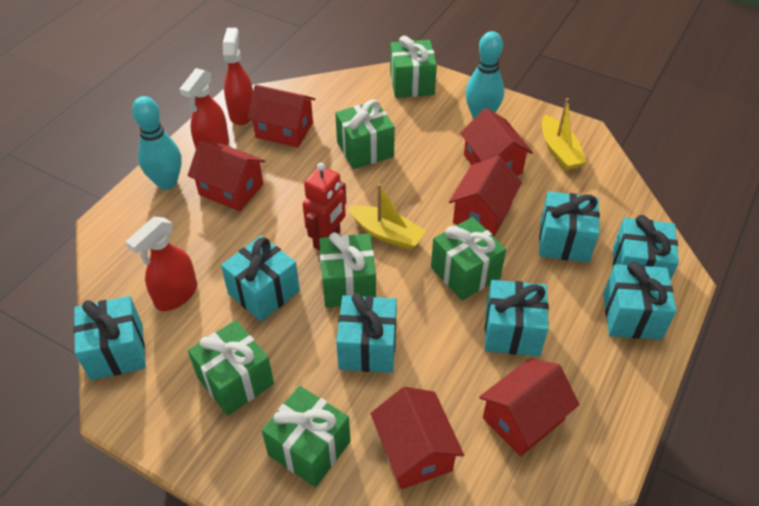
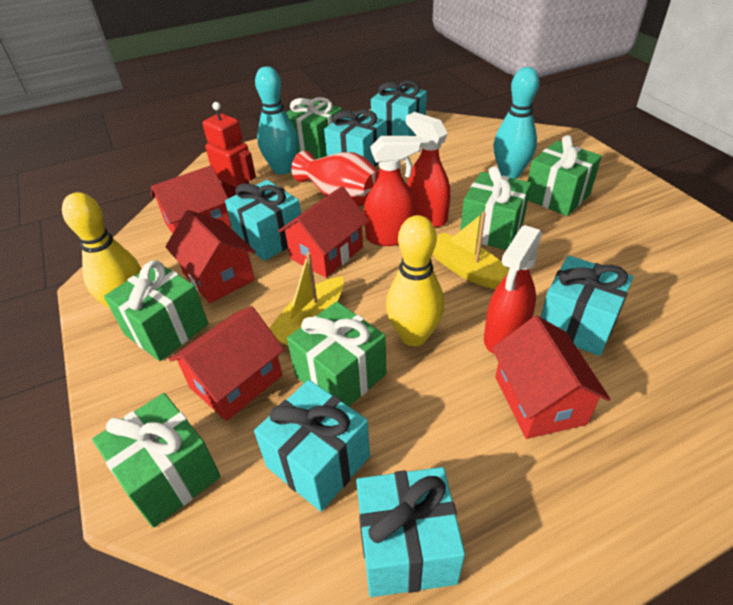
red house: [187,141,265,211] [247,85,316,148] [370,387,464,489] [449,156,522,236] [460,108,533,176] [479,358,580,456] = 6 -> [151,165,231,234] [165,210,256,303] [169,306,284,421] [278,186,369,278] [492,316,611,439] = 5
red vase: none = 0 -> [291,151,379,207] = 1
turquoise gift: [73,296,146,380] [221,235,300,322] [336,293,397,373] [485,280,549,356] [539,191,600,263] [603,262,676,340] [613,215,679,281] = 7 -> [225,180,301,261] [254,380,370,512] [324,110,386,167] [356,467,465,597] [371,81,427,136] [541,255,633,356] = 6
yellow bowling pin: none = 0 -> [62,192,142,309] [386,215,444,346] = 2

